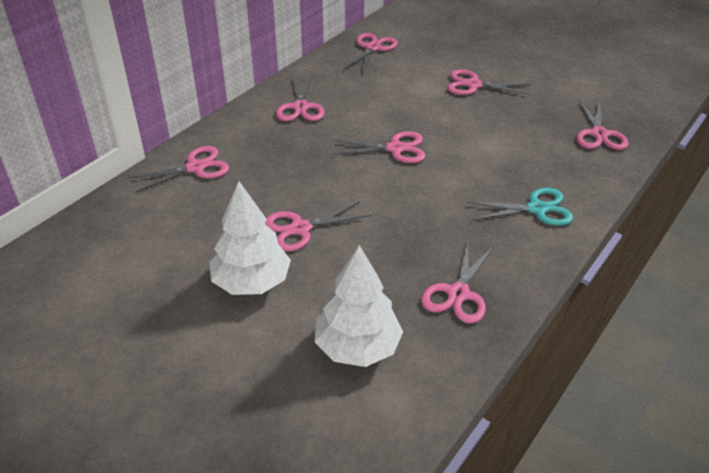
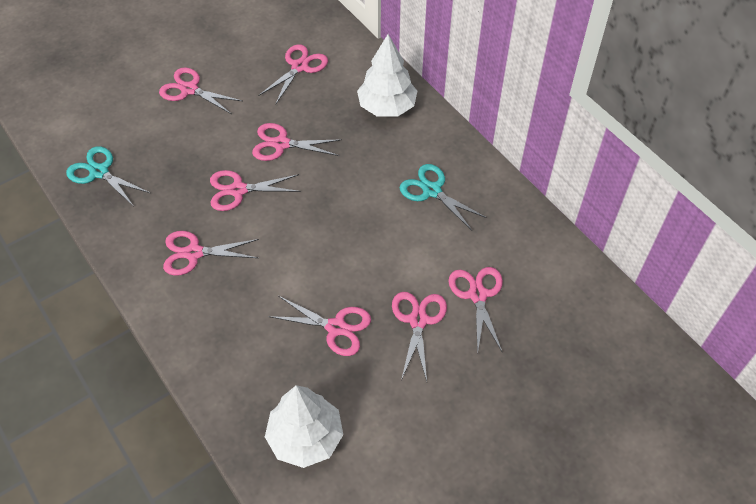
turquoise scissors: [467,188,573,226] = 1 -> [66,146,150,206] [399,164,487,230] = 2

